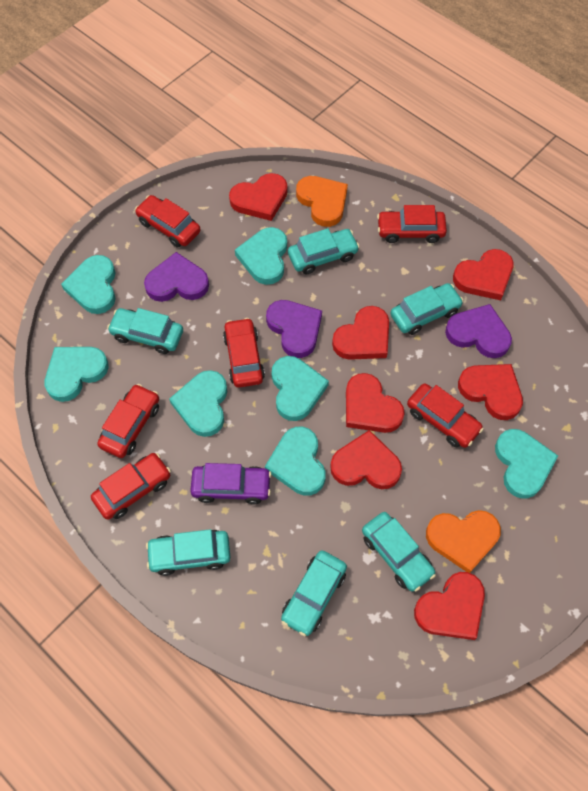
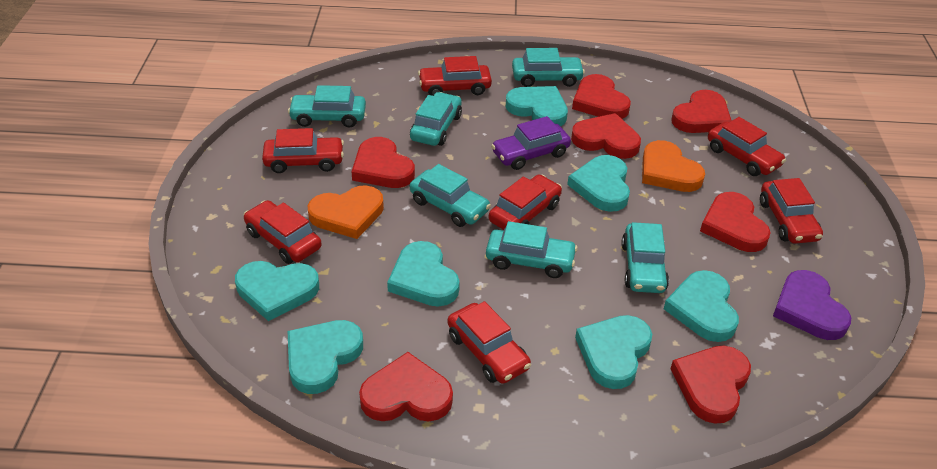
purple heart: [144,252,209,302] [266,300,322,358] [445,304,512,358] = 3 -> [773,270,851,340] = 1
red car: [91,453,171,520] [97,384,159,458] [135,195,201,247] [223,318,265,388] [377,205,447,243] [407,383,483,448] = 6 -> [244,200,322,264] [262,128,344,173] [418,56,492,96] [448,301,531,384] [489,175,562,230] [708,117,786,176] [760,178,823,244] = 7

